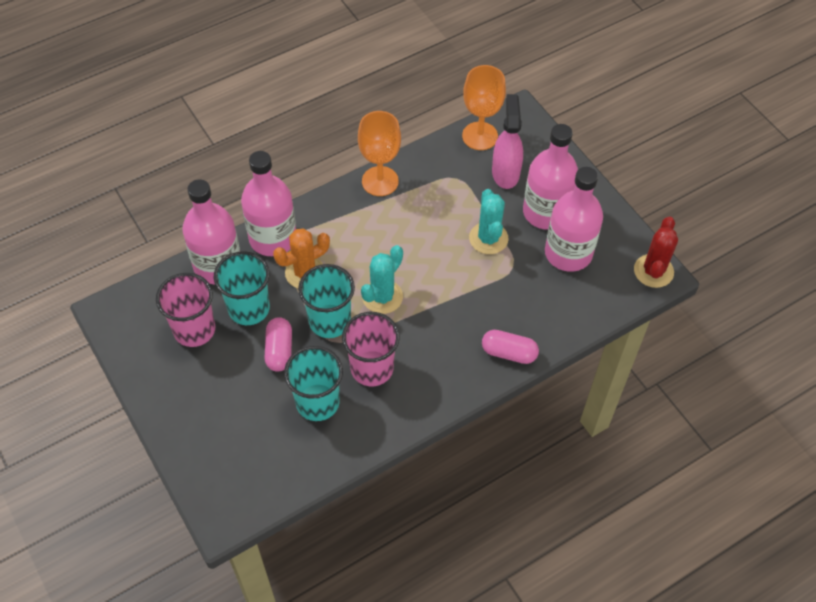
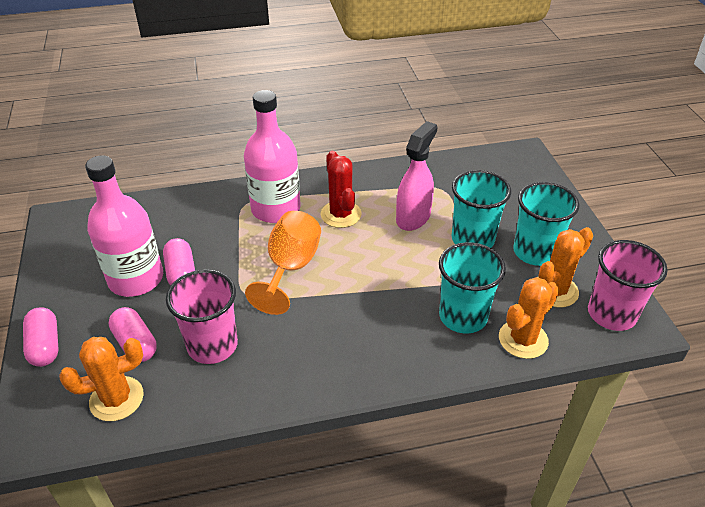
orange cactus: [273,229,330,288] = 1 -> [59,337,144,421] [499,277,559,359] [538,227,593,308] = 3
orange goblet: [358,111,401,196] [462,65,506,150] = 2 -> [245,211,321,315] = 1
pink bottle: [182,179,240,284] [241,151,296,256] [523,124,578,230] [545,167,603,272] = 4 -> [85,155,163,297] [244,90,301,223] = 2
pink capsule: [265,317,292,371] [482,330,539,364] = 2 -> [23,307,59,367] [109,307,157,362] [163,238,195,285] = 3
turquoise cactus: [361,245,403,314] [469,189,509,254] = 2 -> none = 0

